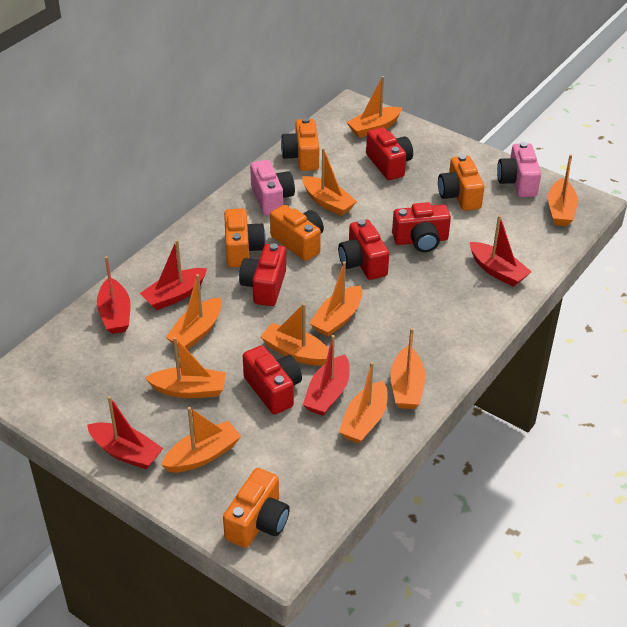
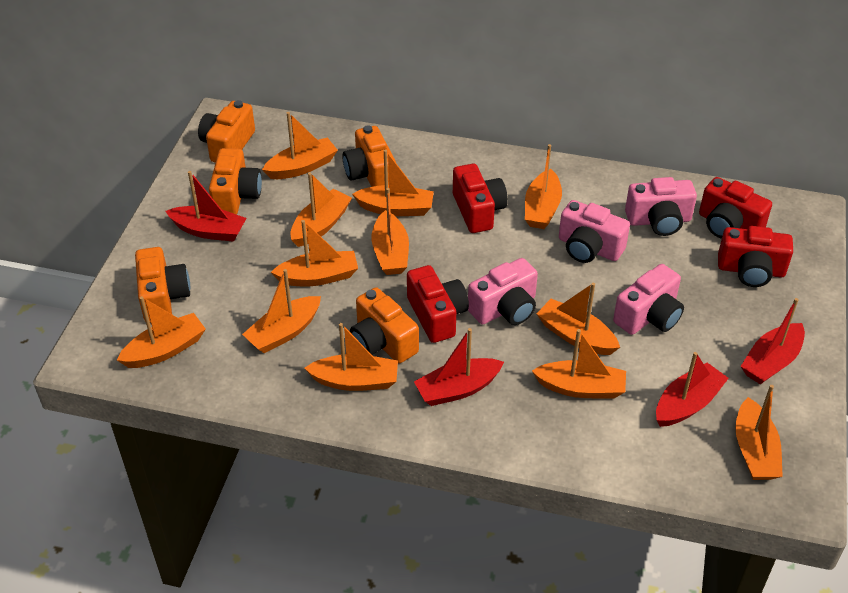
orange boat: [145,337,226,398] [161,407,241,472] [166,274,222,350] [260,303,329,366] [302,148,357,216] [310,261,362,337] [339,362,388,444] [347,76,402,138] [390,328,426,409] [548,154,578,226] = 10 -> [117,296,206,368] [242,269,321,353] [262,112,338,179] [271,220,358,286] [290,172,352,247] [304,323,398,391] [352,150,434,216] [371,188,409,275] [525,144,562,229] [532,329,626,399] [536,283,620,355] [736,385,783,480] = 12
pink camera: [250,160,295,216] [497,142,541,197] = 2 -> [468,258,538,325] [559,200,630,263] [613,264,684,335] [625,177,697,236] = 4
red boat: [87,396,163,469] [97,256,131,334] [140,240,207,310] [303,335,350,416] [470,215,532,287] = 5 -> [166,171,247,242] [414,328,504,406] [656,352,729,427] [741,298,805,385] = 4
red camera: [239,243,286,306] [243,345,302,415] [338,219,389,280] [366,127,413,180] [392,202,451,252] = 5 -> [407,265,469,343] [453,164,508,233] [699,177,772,239] [718,226,793,287] = 4

